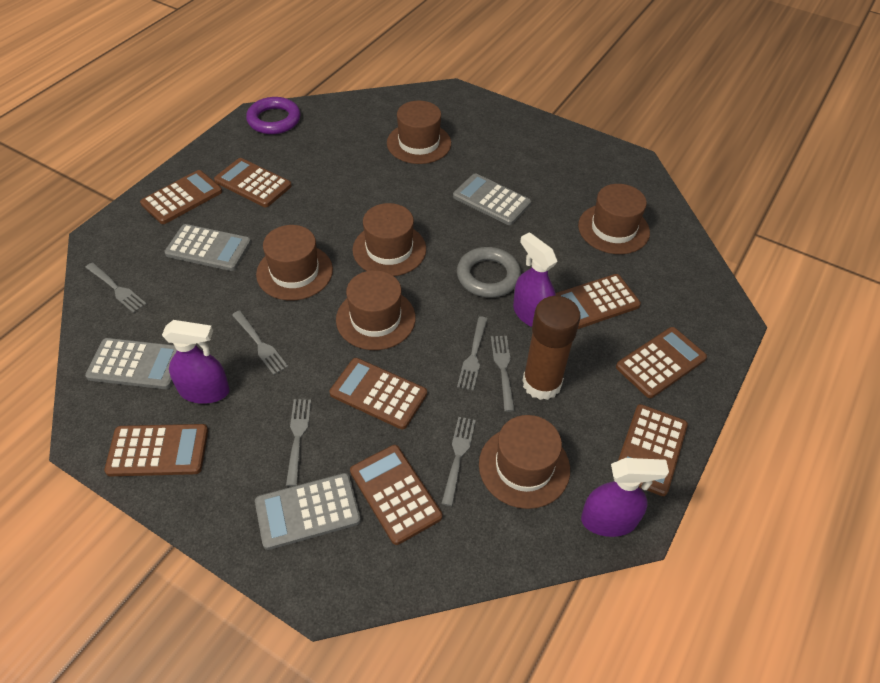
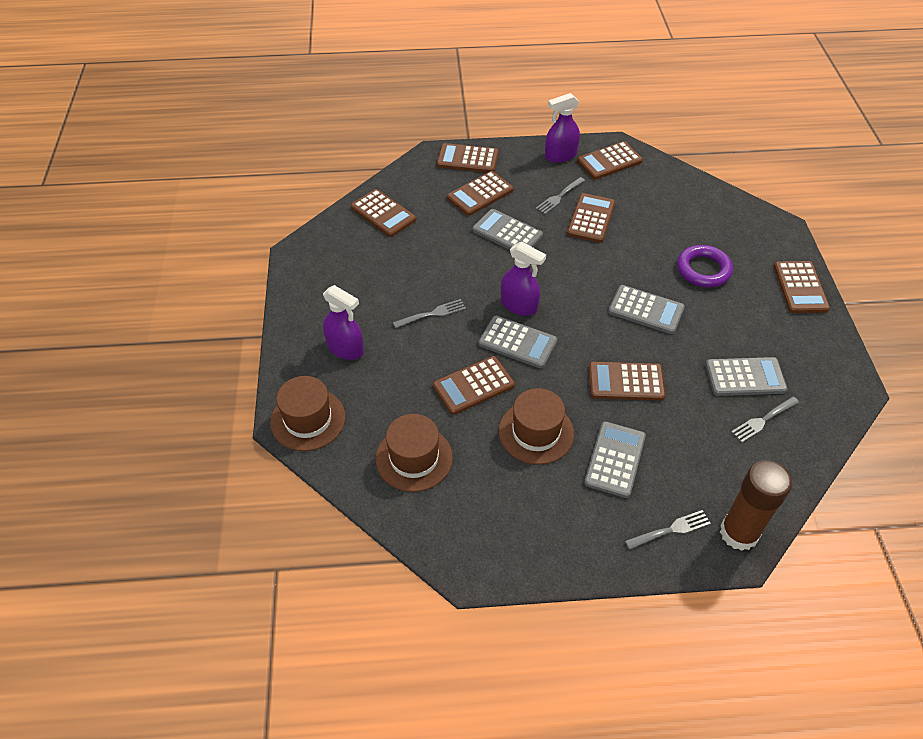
brown hat: [256,225,333,301] [336,270,416,350] [353,203,426,276] [387,101,451,164] [479,415,570,509] [578,184,650,254] = 6 -> [270,376,345,451] [376,414,453,492] [499,388,574,465] = 3
grey calculator: [85,338,177,389] [164,224,251,271] [255,473,361,550] [453,173,531,225] = 4 -> [472,209,543,250] [479,316,557,368] [584,421,646,498] [608,285,685,334] [705,357,787,396] = 5
grey fork: [85,262,147,313] [232,310,288,375] [286,399,311,486] [441,417,476,506] [457,316,488,391] [491,336,515,412] = 6 -> [393,299,466,328] [536,177,585,214] [625,510,711,550] [731,397,799,442] = 4
grey ring: [457,247,521,298] = 1 -> none = 0

